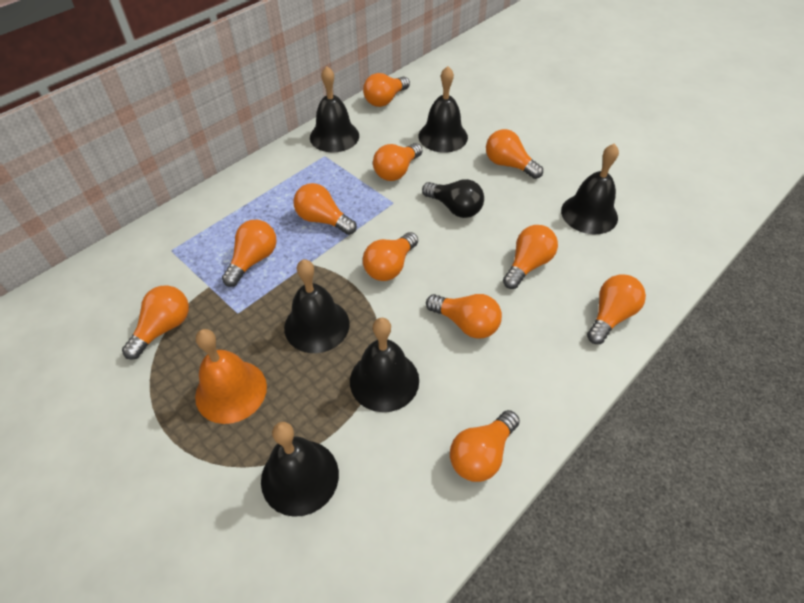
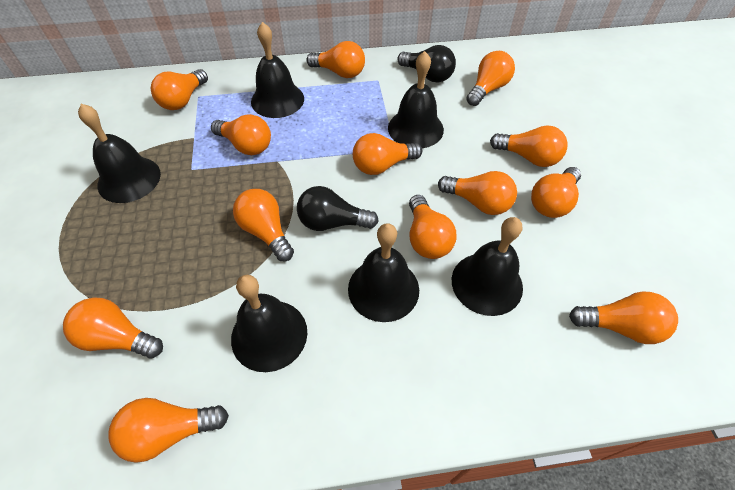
black light bulb: [422,179,484,218] = 1 -> [297,186,379,231] [397,45,456,83] = 2
orange bell: [195,329,267,424] = 1 -> none = 0
orange light bulb: [122,285,189,360] [222,220,277,287] [294,183,357,235] [363,73,410,107] [363,232,418,281] [373,143,422,181] [426,294,502,339] [450,410,520,482] [486,129,543,179] [503,225,558,289] [587,274,646,344] = 11 -> [63,297,163,358] [108,398,229,463] [151,69,208,110] [211,114,271,155] [233,189,294,261] [306,41,365,78] [353,133,422,175] [409,195,456,259] [438,171,517,215] [466,51,515,106] [490,125,568,167] [531,167,581,218] [569,291,678,344] = 13

